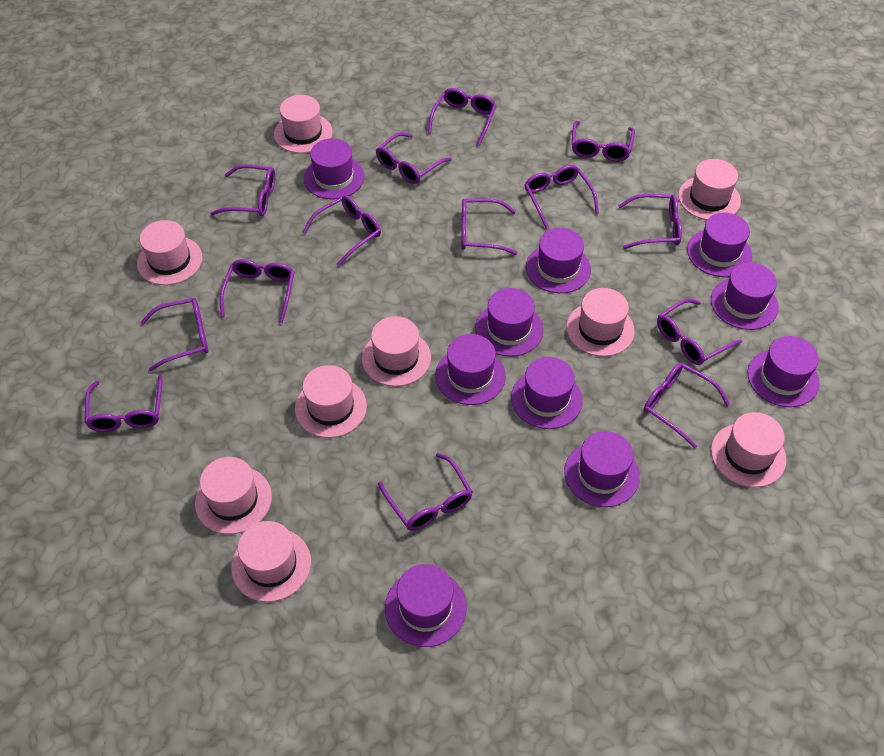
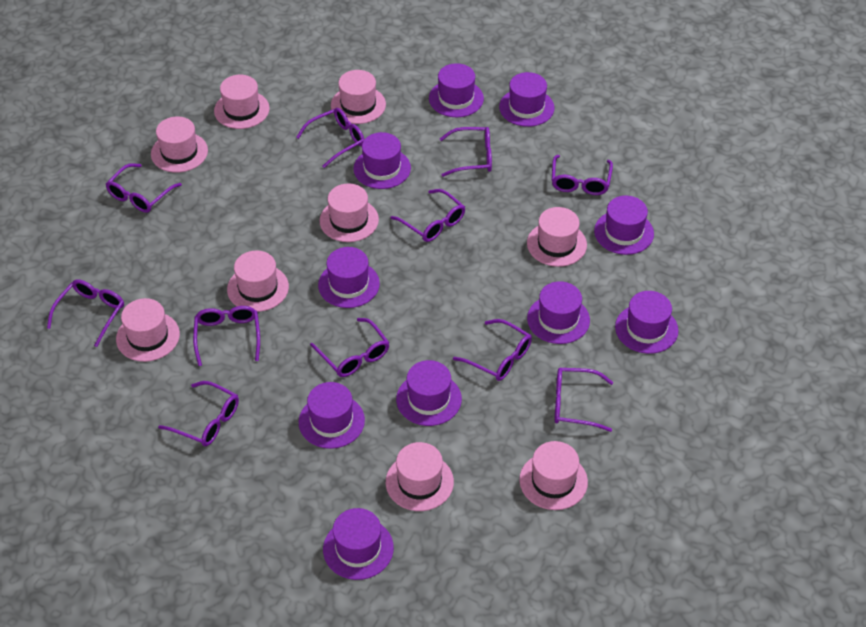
purple glasses: [85,374,162,432] [141,298,208,371] [210,165,275,216] [220,259,294,324] [302,195,381,266] [376,132,452,184] [378,453,473,531] [428,88,497,146] [461,198,517,255] [524,165,599,229] [572,121,635,162] [618,194,682,249] [643,363,730,448] [657,298,742,365] = 14 -> [47,280,124,347] [106,163,182,213] [158,381,239,446] [193,306,260,366] [296,108,364,168] [310,318,389,377] [390,189,465,242] [440,127,492,177] [453,319,532,381] [552,155,613,195] [554,368,613,432] = 11

